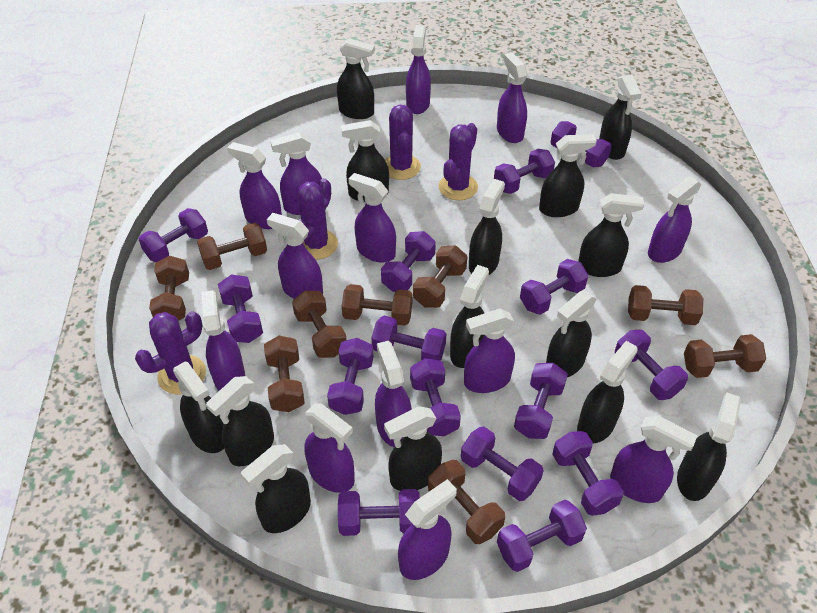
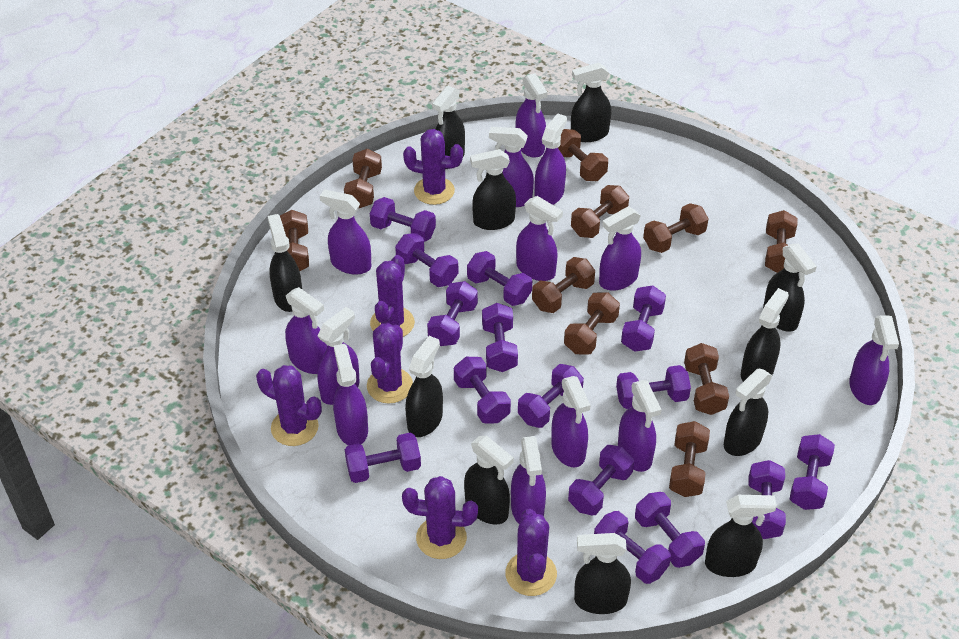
black spray bottle: [173,362,224,453] [206,376,274,466] [241,444,311,533] [337,38,375,119] [341,120,389,202] [384,406,442,491] [450,265,489,368] [469,179,505,275] [539,134,597,217] [546,290,597,377] [577,341,638,443] [578,193,644,277] [599,74,642,160] [677,392,741,501] = 14 -> [268,214,302,312] [405,336,443,437] [432,85,465,169] [464,436,514,525] [470,149,516,230] [571,63,611,142] [574,533,631,614] [705,495,777,577] [724,369,772,456] [741,288,789,382] [763,243,817,332] = 11
brown dumbbell: [149,256,189,321] [197,223,267,270] [264,336,305,412] [292,291,346,358] [342,284,412,326] [413,245,467,308] [428,460,505,544] [628,285,703,325] [684,334,766,378] = 9 -> [280,210,309,271] [344,149,382,209] [532,257,595,313] [558,129,608,181] [564,293,620,355] [571,185,629,238] [643,203,709,253] [669,421,710,497] [684,343,729,415] [765,210,797,273] = 10
purple cactus: [135,311,206,394] [298,178,338,260] [385,105,421,180] [438,123,478,200] = 4 -> [256,365,322,446] [367,323,413,404] [370,255,415,337] [402,476,478,559] [403,129,463,205] [505,509,557,596] = 6

